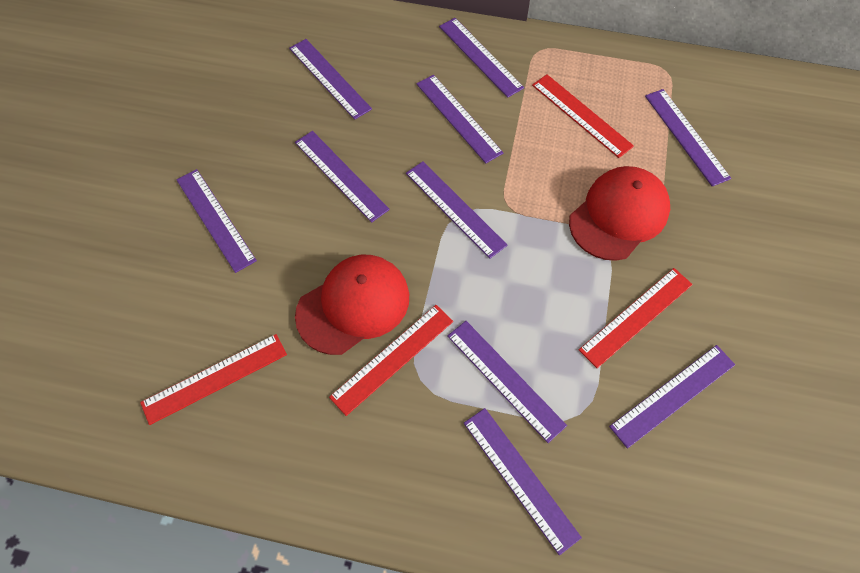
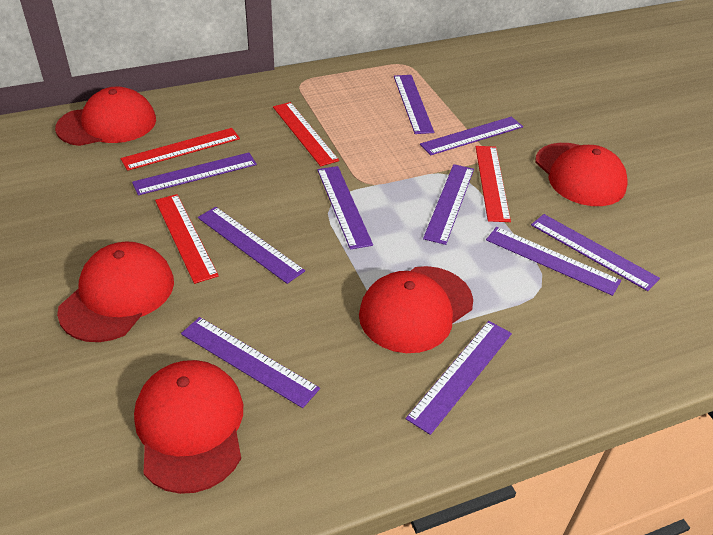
red cap: [295,255,409,355] [569,166,670,261] = 2 -> [55,87,156,146] [57,242,174,342] [134,360,243,494] [359,266,473,353] [535,143,627,206] = 5

